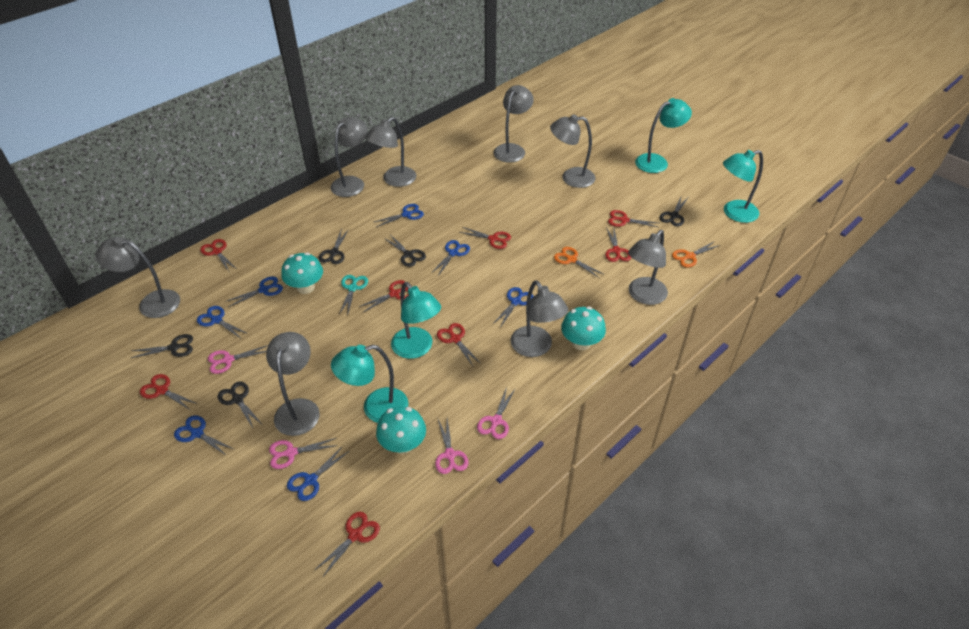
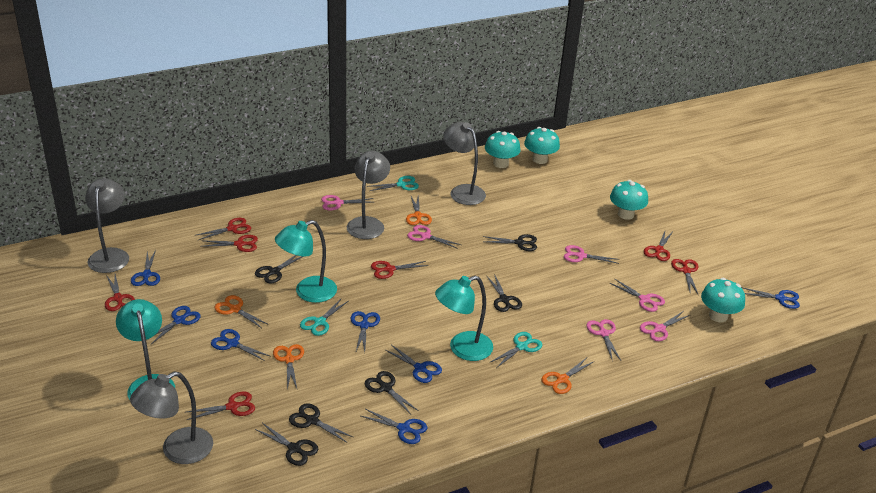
black scissors: [131,334,193,358] [218,381,262,428] [318,229,349,264] [384,234,426,267] [660,195,688,226] = 5 -> [255,255,304,284] [255,423,319,466] [289,403,353,443] [365,371,419,414] [483,234,537,251] [486,274,522,312] = 6
grey lamp: [96,237,180,318] [266,332,320,436] [331,117,368,197] [365,117,416,187] [493,85,534,163] [511,281,568,357] [550,114,596,188] [628,230,668,305] = 8 -> [85,178,129,273] [130,371,213,464] [347,151,390,239] [443,122,486,205] = 4
orange scissors: [554,247,603,278] [672,241,720,268] = 2 -> [215,295,269,328] [273,344,304,390] [406,196,432,225] [541,358,595,394] = 4
pink scissors: [208,345,268,374] [269,438,338,469] [435,419,469,474] [477,387,516,439] = 4 -> [321,195,374,210] [407,225,461,249] [564,245,619,264] [586,319,621,362] [610,279,665,312] [640,312,690,341] = 6
red scissors: [140,374,197,410] [200,239,236,271] [315,512,380,576] [359,280,409,312] [437,323,480,366] [459,227,511,249] [605,227,631,262] [608,210,658,227] = 8 -> [105,274,135,311] [187,391,255,420] [197,218,251,240] [200,235,258,252] [371,261,429,279] [644,231,672,261] [671,259,699,295] = 7
turquoise lamp: [331,345,409,423] [391,282,441,359] [635,98,692,173] [723,150,763,223] = 4 -> [116,299,175,400] [275,220,337,303] [435,275,493,361] = 3
turquoise mushroom: [281,252,323,294] [376,406,426,454] [561,306,606,350] = 3 -> [485,131,521,168] [524,127,560,164] [610,180,648,220] [701,278,745,322] = 4
turquoise scissors: [339,275,368,314] = 1 -> [300,298,348,336] [367,176,419,191] [489,332,542,368] = 3

